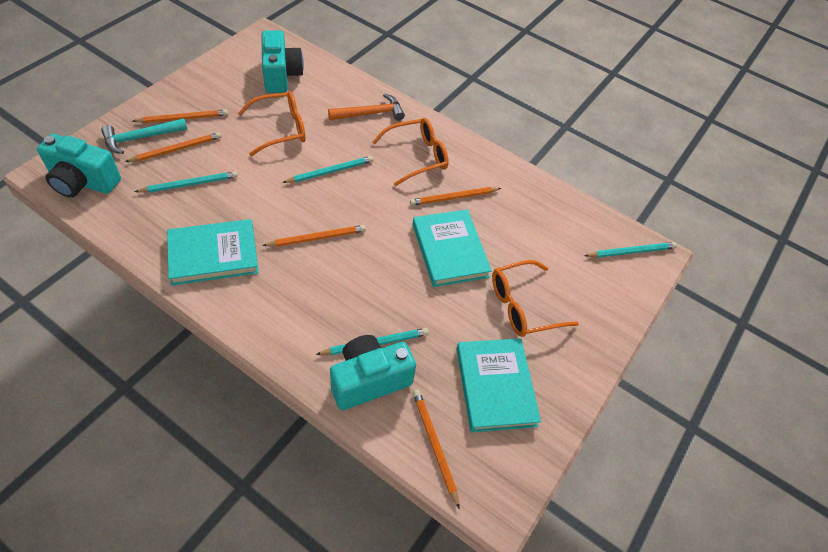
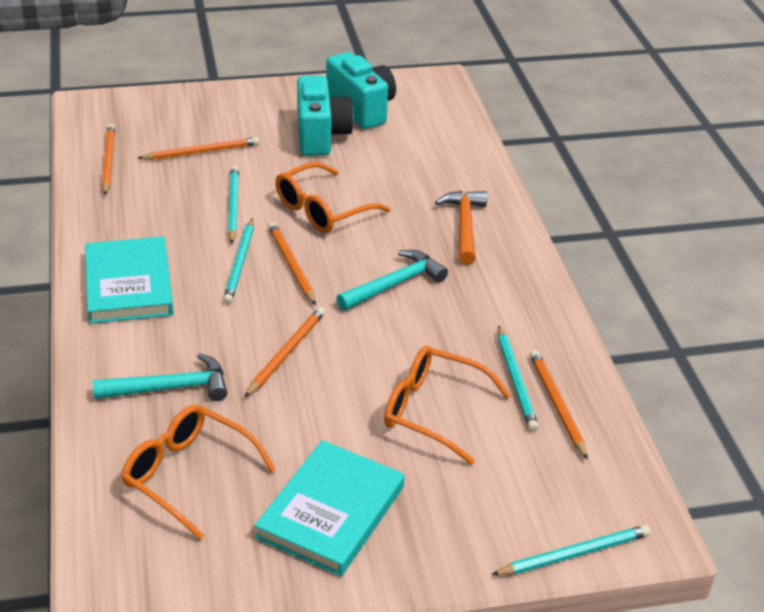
turquoise book: [167,219,259,285] [413,209,492,287] [456,338,541,432] = 3 -> [85,237,174,324] [254,440,405,577] = 2
turquoise camera: [37,134,121,198] [261,30,304,93] [330,335,416,410] = 3 -> [297,76,354,156] [326,52,396,129] = 2
turquoise hammer: [101,118,188,154] = 1 -> [93,353,227,401] [336,250,448,311] = 2

